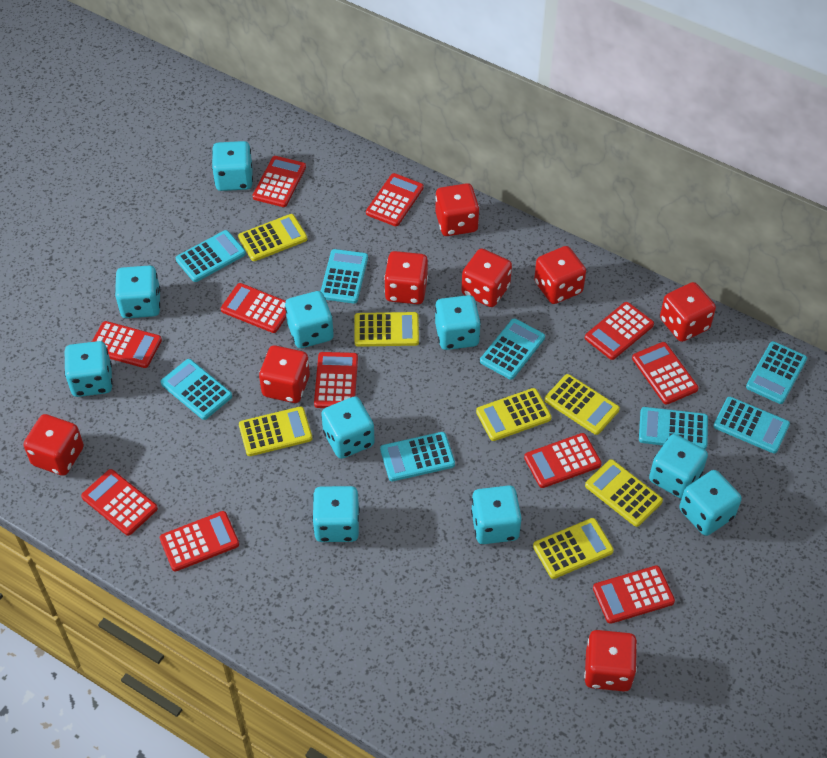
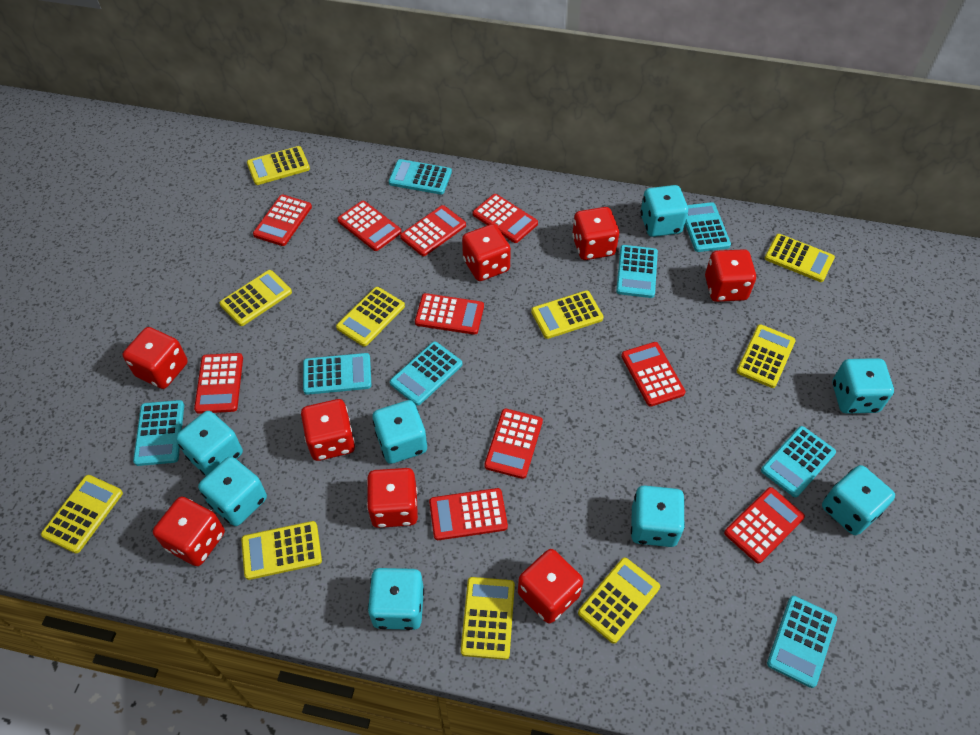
red calculator: [81,469,158,536] [92,321,162,368] [160,511,239,572] [221,283,286,333] [252,156,306,207] [314,352,358,408] [366,173,424,226] [524,433,602,488] [585,302,654,360] [593,565,675,624] [632,342,699,405] = 11 -> [194,353,243,414] [253,195,312,246] [337,201,402,251] [400,205,466,256] [415,293,484,335] [429,488,508,540] [473,194,538,243] [484,409,543,479] [621,342,685,407] [724,487,805,564] = 10
turquoise dice: [65,341,113,397] [115,266,161,318] [212,141,253,191] [285,291,334,348] [312,486,360,542] [321,396,375,459] [435,295,481,350] [471,485,522,544] [649,434,708,499] [679,470,742,536] = 10 -> [176,411,243,476] [198,457,267,526] [368,568,424,630] [373,400,427,464] [631,486,685,547] [640,185,688,237] [822,465,895,535] [832,358,894,414] = 8
yellow calculator: [238,214,307,261] [239,407,312,456] [355,312,419,347] [476,388,552,441] [533,518,614,579] [545,374,620,435] [585,459,663,527] = 7 -> [41,475,123,553] [220,270,292,326] [241,521,322,580] [247,146,310,185] [336,287,405,347] [461,577,515,660] [531,291,604,339] [578,557,660,644] [737,324,796,388] [765,234,835,282] = 10

